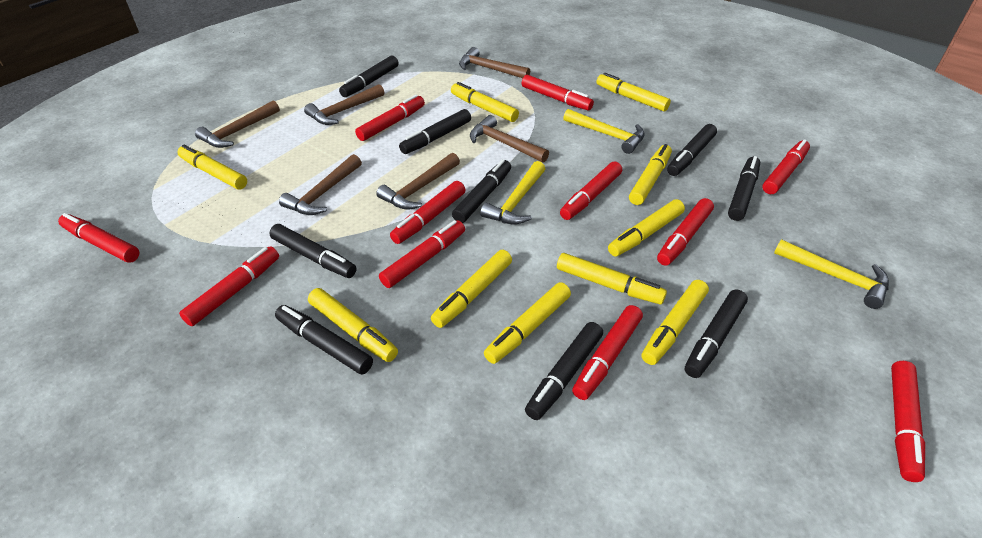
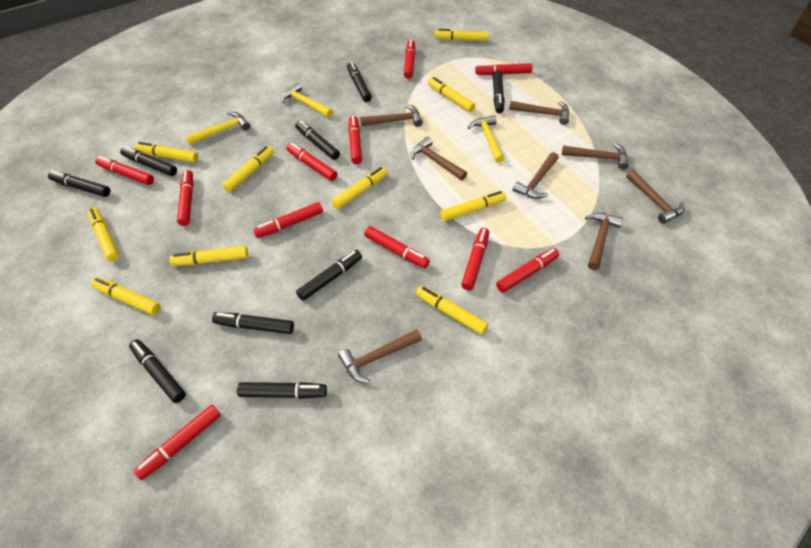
brown hammer: [195,101,280,148] [279,154,362,215] [304,84,384,125] [376,153,460,210] [459,47,530,78] [470,115,549,163] = 6 -> [338,329,422,383] [360,105,423,127] [410,137,467,180] [509,101,569,125] [513,152,559,199] [562,143,629,169] [585,213,623,270] [626,170,685,224] = 8

